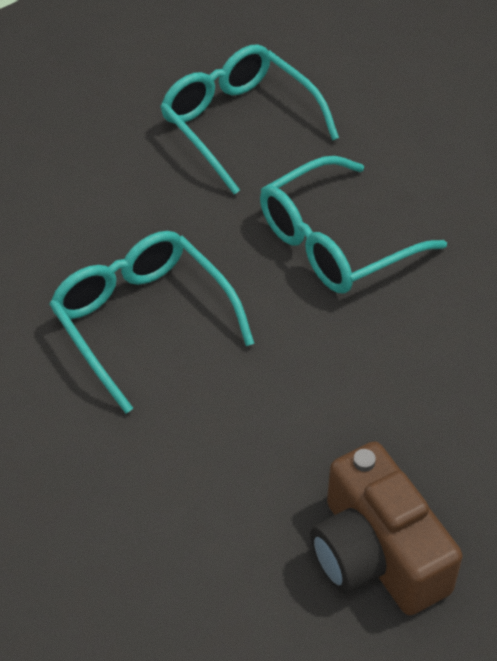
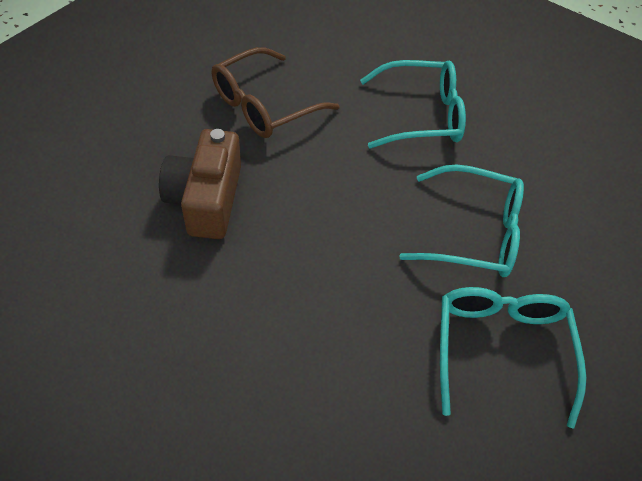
brown glasses: none = 0 -> [212,47,340,138] = 1

